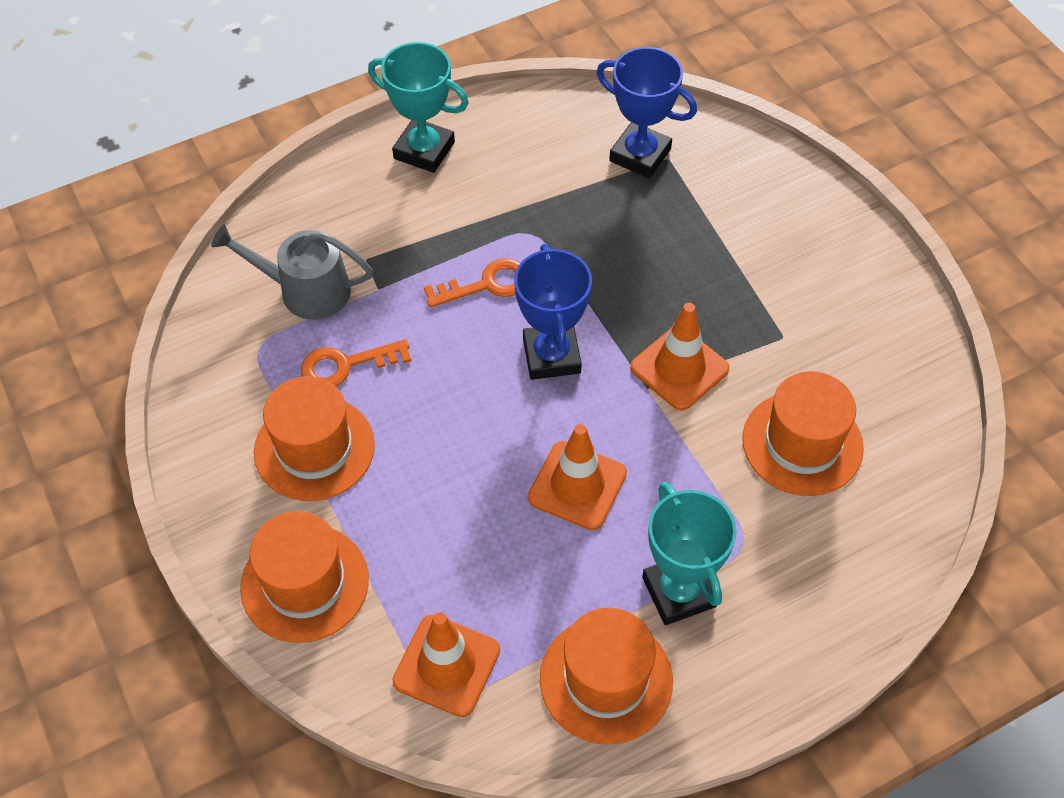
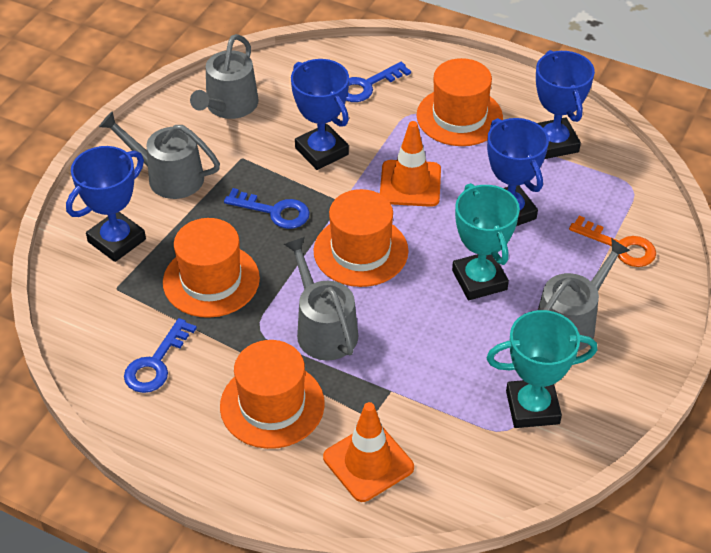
blue key: none = 0 -> [124,318,197,393] [224,188,310,229] [346,62,411,102] = 3
blue trophy: [514,244,592,380] [597,47,697,178] = 2 -> [66,146,146,262] [291,59,349,170] [487,118,549,226] [536,50,595,159] = 4
grey watering can: [211,224,373,320] = 1 -> [99,111,220,199] [190,34,259,119] [284,237,358,361] [538,238,631,351] = 4
orange key: [301,339,412,387] [424,258,520,308] = 2 -> [569,216,656,267] = 1
orange traffic cone: [392,612,500,717] [528,424,627,530] [630,303,730,411] = 3 -> [323,402,414,502] [380,121,441,207] = 2

